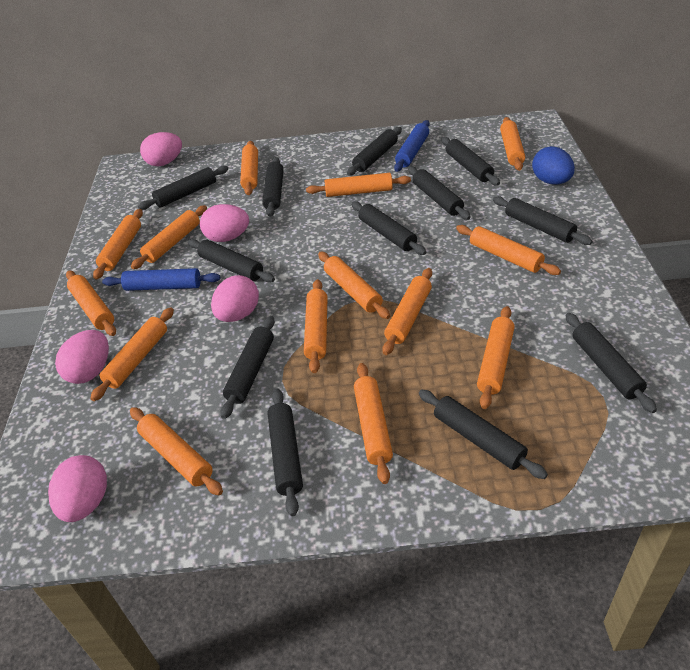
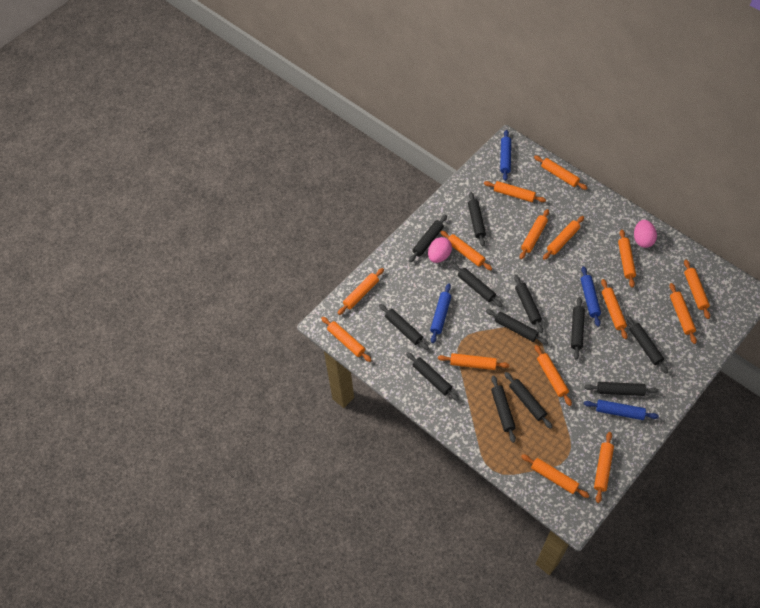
blue egg: [532,146,575,184] = 1 -> none = 0
blue rolling pin: [102,268,220,291] [394,120,430,172] = 2 -> [430,284,451,343] [500,130,511,181] [581,266,601,327] [584,400,659,420] = 4
orange rolling pin: [66,271,116,336] [90,307,174,401] [93,209,143,279] [130,407,223,495] [131,205,207,269] [240,141,258,195] [304,279,328,373] [306,173,411,197] [318,252,390,319] [354,363,393,484] [382,268,432,355] [456,225,561,275] [477,306,515,409] [500,117,525,171] = 14 -> [321,317,372,362] [338,268,384,315] [438,353,509,370] [440,231,492,270] [484,181,546,202] [520,209,549,259] [521,454,590,498] [534,155,587,190] [535,345,572,406] [543,216,584,260] [594,432,614,503] [601,279,628,339] [618,230,636,288] [669,283,697,344] [684,260,710,319] = 15
pink egg: [48,455,107,522] [55,330,109,384] [140,132,182,166] [200,204,249,242] [211,275,259,322] = 5 -> [428,237,452,263] [634,220,657,248] = 2

